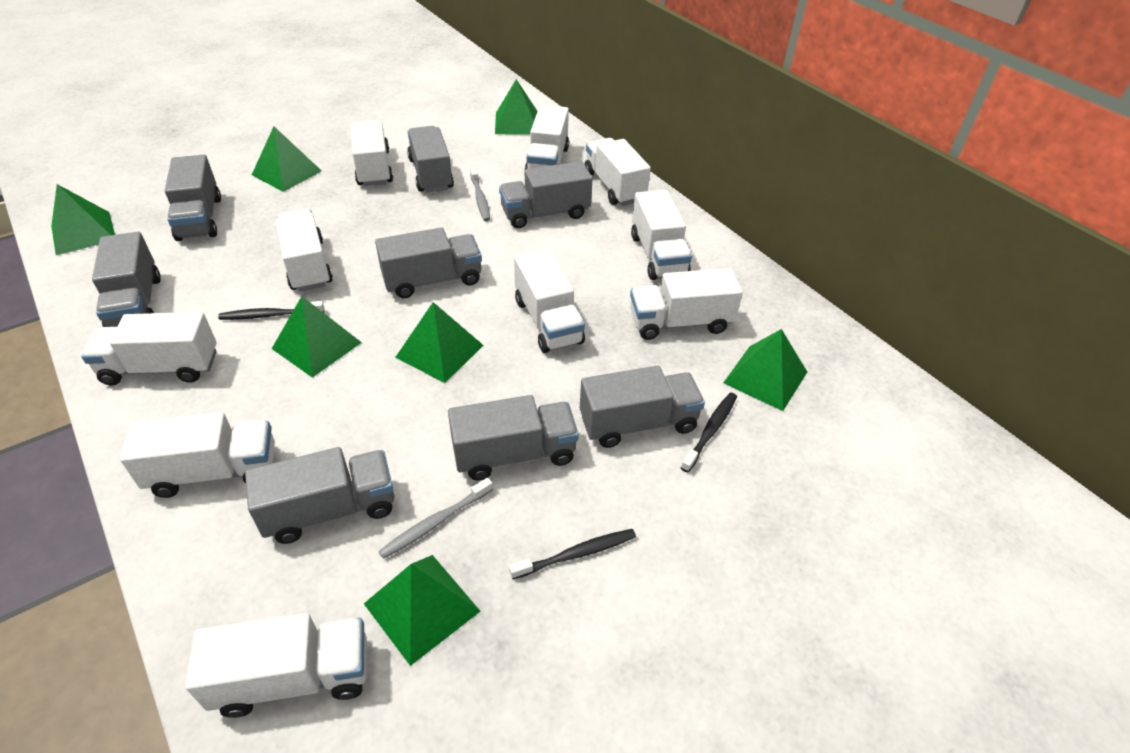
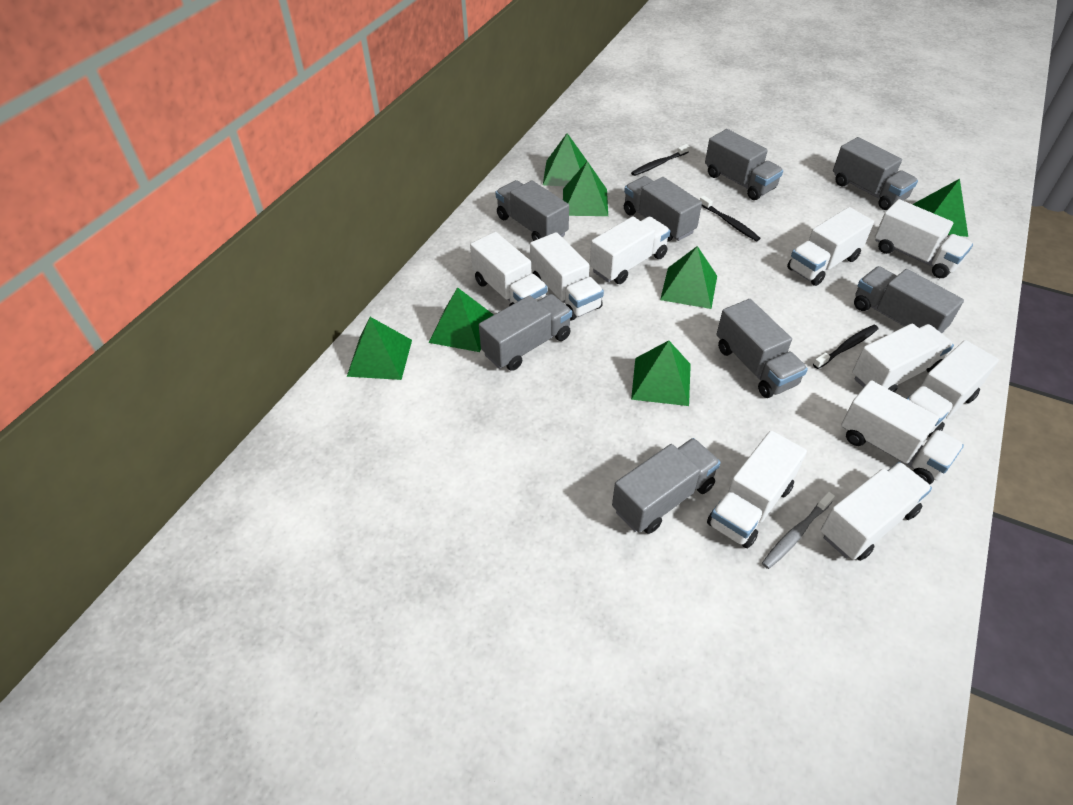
grey toothbrush: [378,478,493,559] [470,167,490,221] = 2 -> [762,492,835,569] = 1

